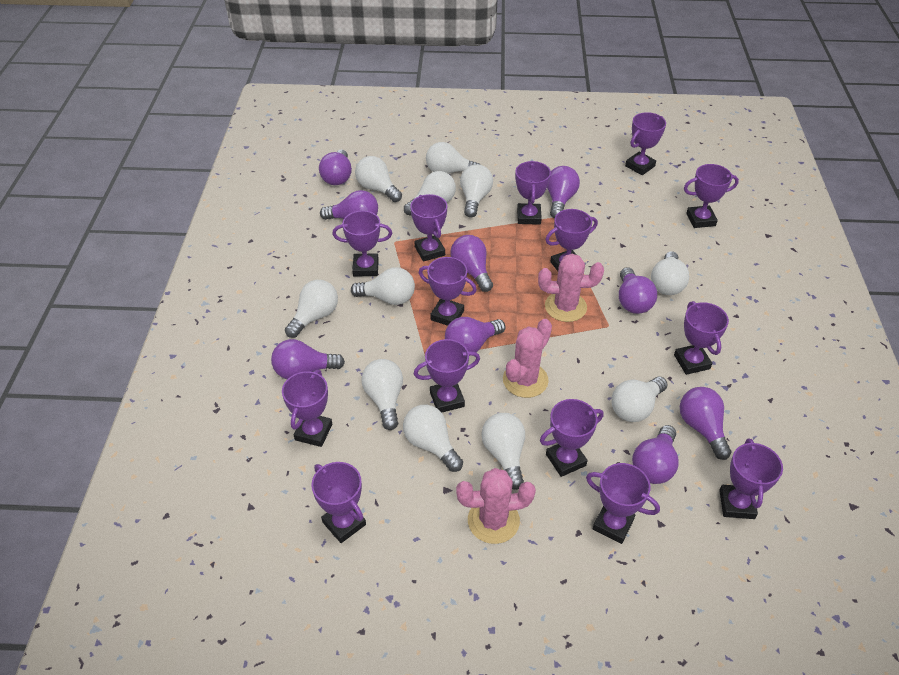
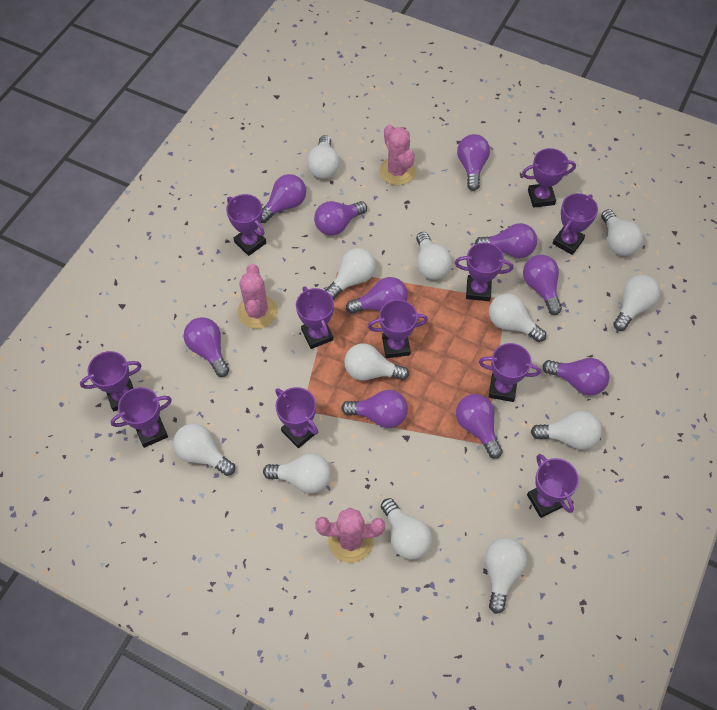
purple light bulb: [271,339,345,379] [319,149,352,185] [320,190,378,220] [445,317,505,356] [450,235,493,292] [547,166,580,218] [619,267,657,314] [632,425,679,484] [680,387,732,460] = 9 -> [183,317,229,377] [261,174,306,223] [314,201,367,236] [341,390,408,428] [346,277,408,314] [456,394,503,459] [457,134,490,191] [475,223,537,258] [523,255,562,315] [543,358,610,395] = 10
purple trophy: [282,370,332,447] [311,462,366,543] [332,211,392,277] [410,194,447,262] [414,339,480,413] [419,257,477,326] [515,161,551,225] [540,399,604,477] [545,209,598,271] [586,463,660,544] [625,112,666,175] [674,301,729,375] [684,164,739,228] [719,439,783,519] = 14 -> [80,351,142,411] [110,387,172,448] [226,194,266,256] [275,387,318,448] [296,286,334,349] [368,300,428,358] [455,242,513,301] [479,343,541,402] [522,148,576,208] [527,454,579,518] [552,193,598,255] = 11
white light bulb: [285,280,338,338] [351,267,415,305] [355,156,402,202] [361,359,403,430] [403,405,463,472] [404,171,456,216] [426,142,481,174] [460,164,493,218] [481,413,525,490] [612,377,668,422] [651,251,689,295] = 11 -> [173,424,235,476] [263,453,331,493] [307,135,340,179] [325,248,376,300] [344,343,409,381] [381,498,432,559] [416,232,452,280] [485,538,527,614] [489,294,546,342] [531,411,602,450] [601,209,644,256] [613,275,660,331] = 12

